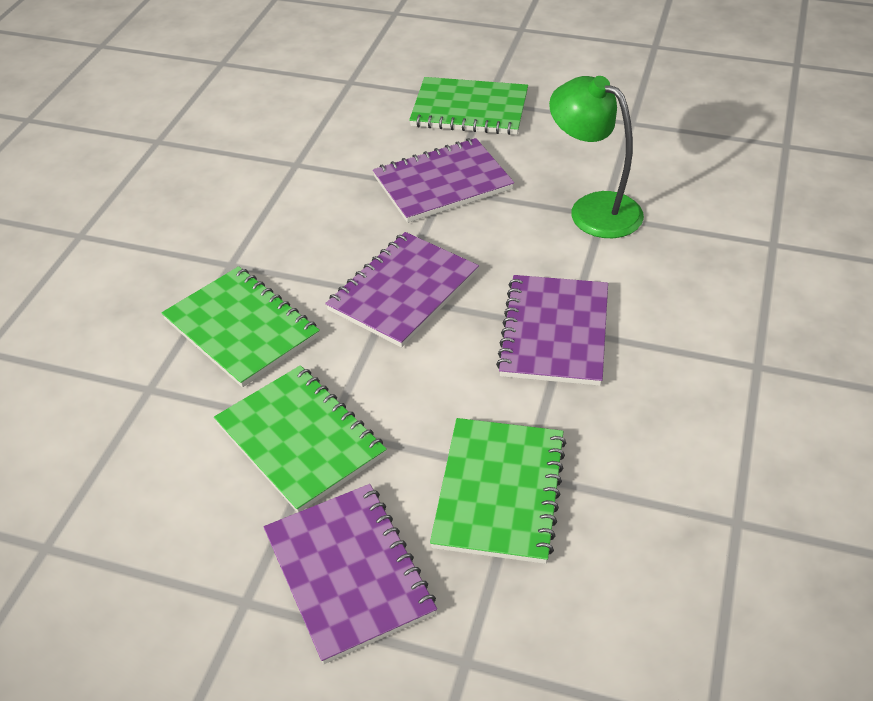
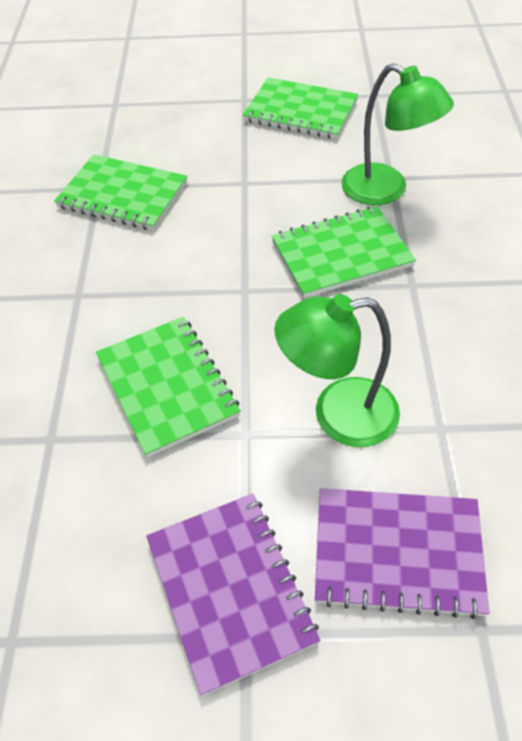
green lamp: [549,76,644,238] = 1 -> [274,294,400,447] [342,63,454,205] = 2
purple notebook: [264,484,437,664] [325,232,479,348] [373,138,514,223] [496,275,608,386] = 4 -> [146,494,320,696] [315,488,489,619] = 2

